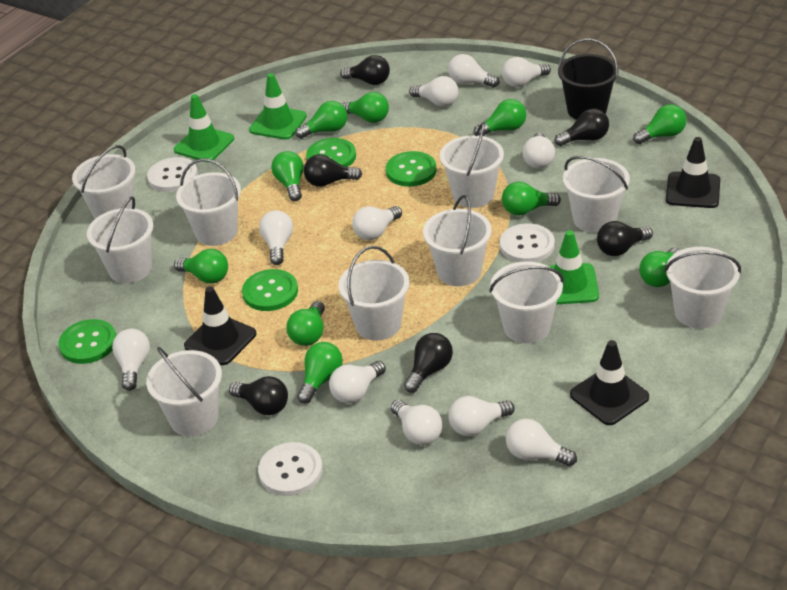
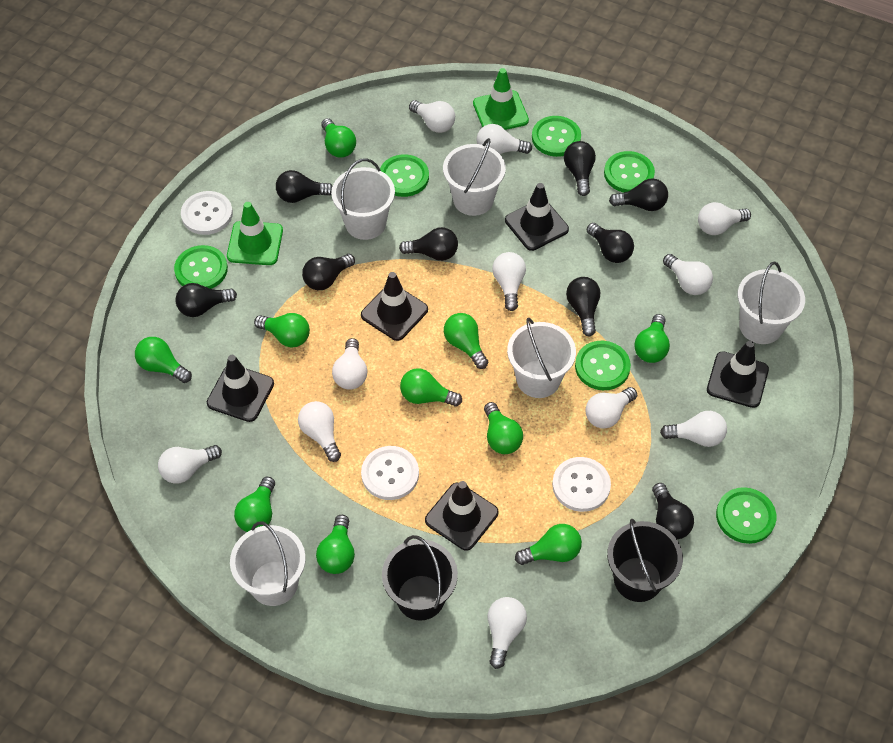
black bucket: [558,38,618,120] = 1 -> [382,535,458,621] [607,519,683,602] = 2
black light bulb: [229,376,288,415] [304,154,362,187] [340,55,390,85] [404,333,453,393] [554,108,609,146] [597,221,653,256] = 6 -> [175,283,237,317] [276,170,333,203] [302,254,355,290] [399,227,458,261] [564,141,596,196] [566,277,600,336] [587,223,634,263] [609,178,668,211] [652,483,694,539] = 9
black traffic cone: [184,286,257,365] [570,340,649,425] [666,137,720,208] = 3 -> [207,355,274,422] [361,272,428,341] [425,481,498,551] [505,183,569,251] [707,341,769,408] = 5
green button: [58,319,117,364] [242,269,298,311] [306,138,356,167] [386,151,437,187] = 4 -> [174,245,228,289] [380,154,429,197] [532,116,581,157] [575,341,631,390] [604,151,655,193] [716,487,776,544] = 6
green traffic cone: [174,94,234,162] [249,73,307,140] [549,230,599,305] = 3 -> [227,202,283,265] [473,68,529,130] = 2
white bucket: [72,145,136,219] [87,196,154,283] [146,347,222,436] [176,158,241,246] [338,246,409,340] [423,195,491,286] [440,122,504,208] [489,261,564,343] [563,156,630,233] [664,247,741,329] = 10 -> [230,521,306,606] [331,158,395,240] [443,138,506,216] [507,318,576,398] [738,261,805,344] = 5

